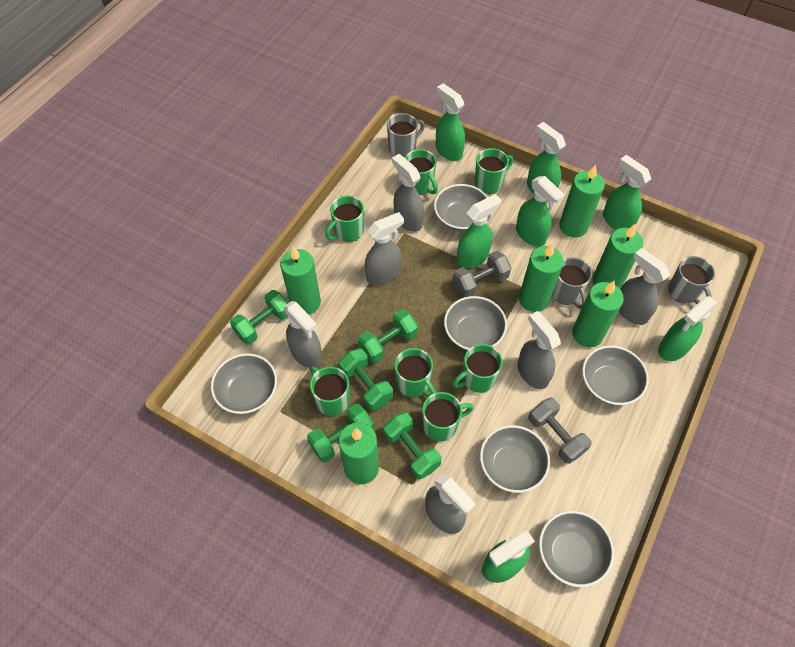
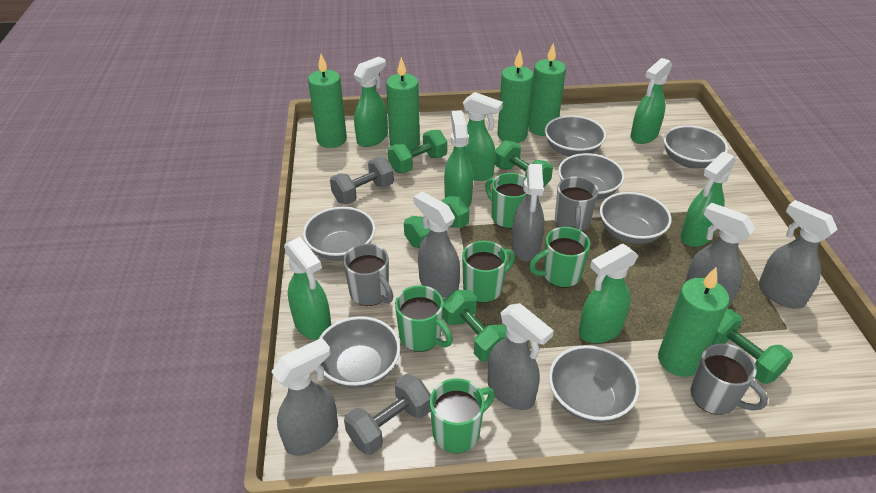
green candle: [280,246,321,315] [339,422,379,484] [519,243,564,312] [559,165,605,238] [572,281,624,347] [592,224,643,289] = 6 -> [308,54,347,148] [386,57,420,150] [497,50,534,143] [528,43,566,136] [658,267,729,377] = 5
green mug: [310,367,350,416] [325,196,364,242] [394,348,436,397] [405,149,438,195] [422,392,473,442] [452,344,503,393] [475,148,513,194] = 7 -> [395,285,453,352] [430,378,495,453] [462,241,515,303] [485,173,527,229] [529,227,590,288] = 5
grey bowl: [211,353,277,414] [434,184,488,232] [444,296,507,351] [480,425,550,493] [539,511,614,587] [582,345,649,405] = 6 -> [303,207,376,261] [318,316,400,389] [545,115,606,157] [549,345,640,423] [558,153,625,200] [600,192,672,244] [663,125,728,168] = 7

